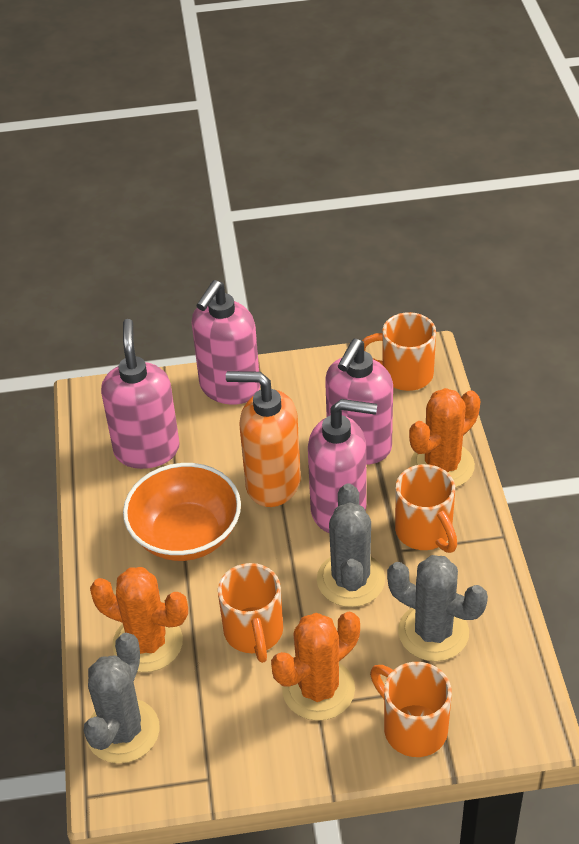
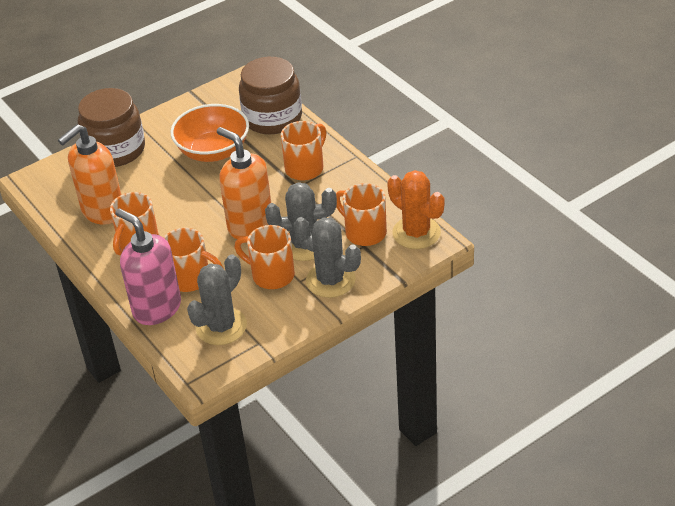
brown jar: none = 0 -> [78,88,145,167] [239,57,302,134] = 2
orange cactus: [90,567,188,672] [271,612,360,721] [409,388,480,487] = 3 -> [387,170,445,249] = 1
orange mug: [218,563,283,663] [362,312,436,391] [370,662,452,757] [395,464,458,553] = 4 -> [110,192,159,256] [163,228,224,292] [234,225,295,289] [281,121,326,180] [336,183,387,246] = 5
orange soap dispenser: [226,371,301,507] = 1 -> [58,124,121,225] [217,127,271,239] = 2
pink soap dispenser: [101,319,180,469] [192,280,260,405] [308,399,377,533] [325,339,393,465] = 4 -> [115,208,181,325] = 1

